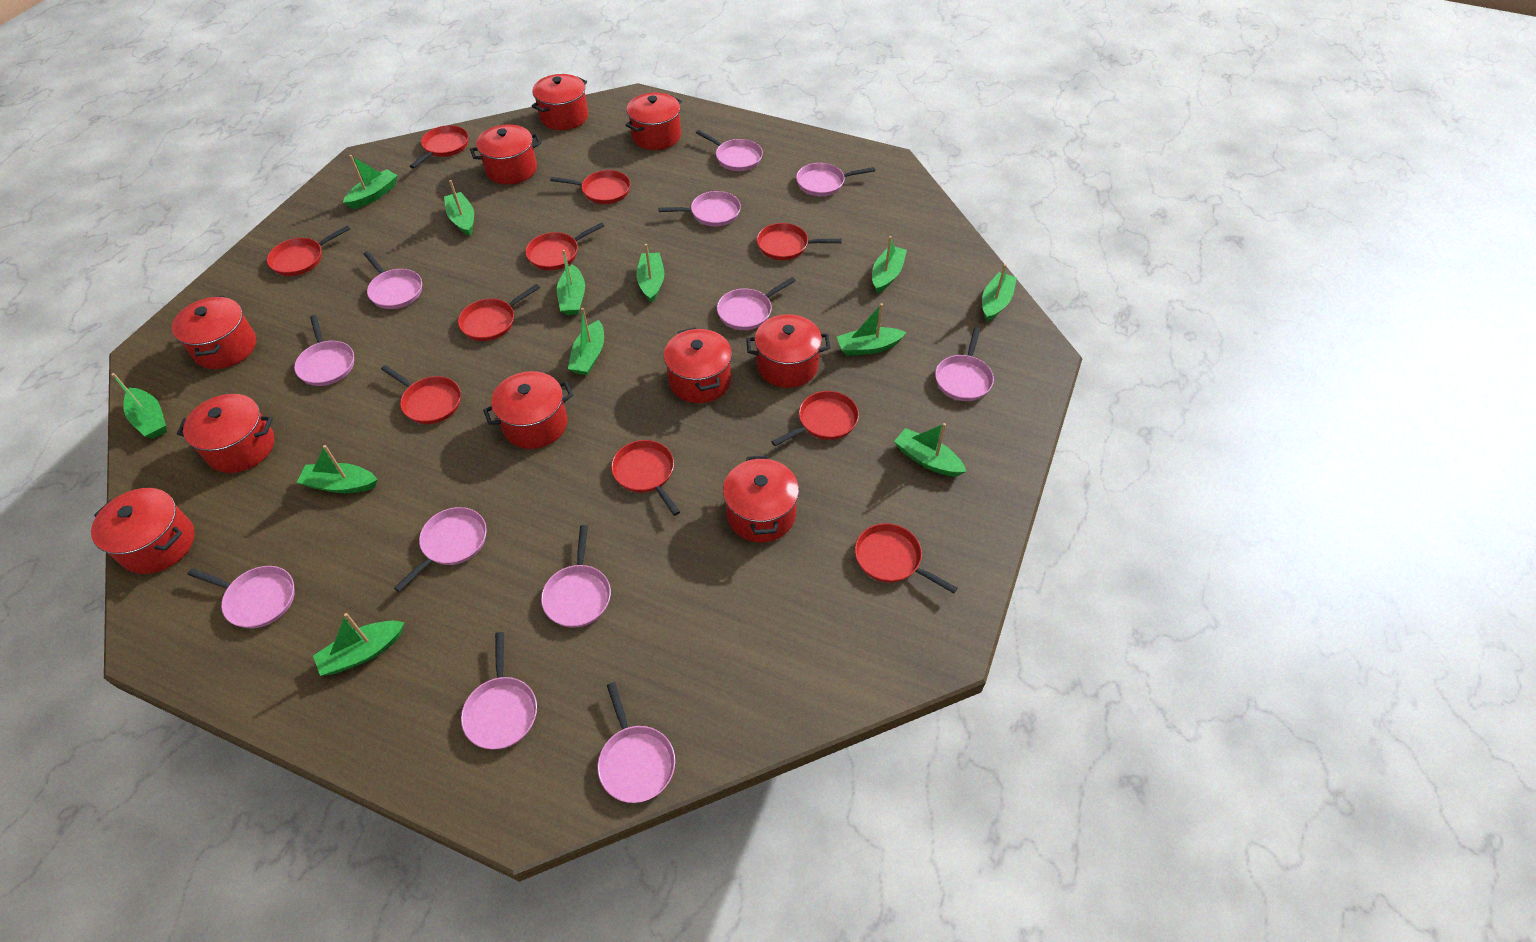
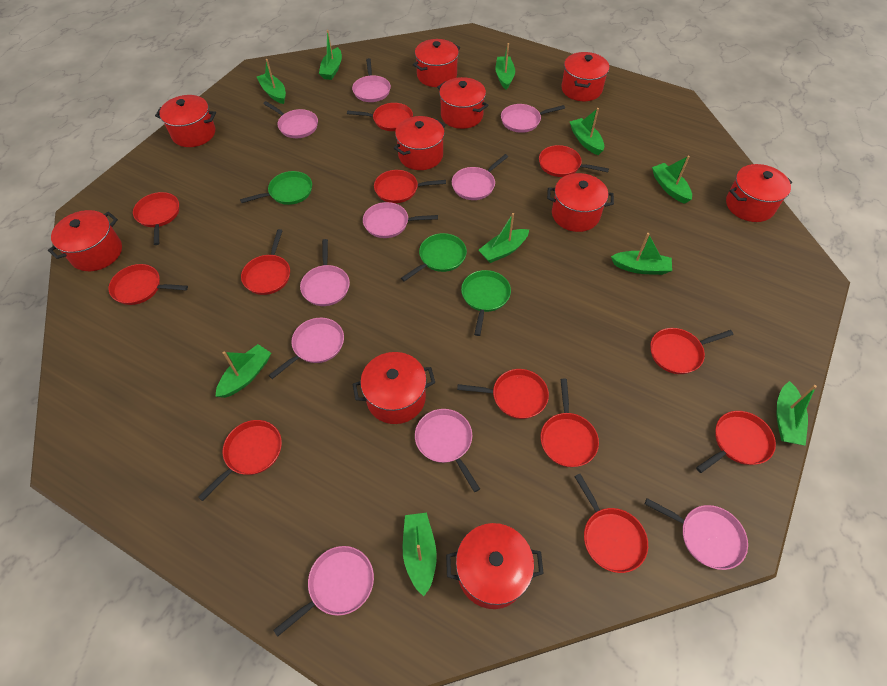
green boat: [111,373,167,439] [297,445,378,493] [313,613,404,676] [343,155,398,209] [444,180,474,236] [557,250,585,315] [568,308,604,375] [636,244,664,303] [836,303,906,356] [872,236,907,293] [894,423,967,477] [982,264,1017,322] = 12 -> [215,344,271,398] [257,59,286,104] [319,30,342,80] [403,513,437,596] [478,213,529,263] [496,43,515,90] [570,108,604,155] [611,233,672,275] [652,156,692,204] [777,381,817,446] = 10
green pan: none = 0 -> [240,171,312,205] [401,233,467,282] [461,270,511,336] = 3
pink pan: [188,566,295,628] [294,315,354,386] [364,251,422,309] [394,507,487,592] [461,632,537,749] [541,525,611,628] [598,682,675,803] [658,191,741,226] [696,130,763,171] [717,277,796,330] [796,163,875,196] [935,327,994,401] = 12 -> [263,101,318,138] [268,318,344,379] [273,546,374,637] [300,239,350,306] [352,58,391,102] [363,202,438,238] [415,409,480,492] [452,154,508,200] [501,104,565,133] [645,498,748,570] = 10
red pan: [267,225,350,276] [381,365,461,424] [410,125,468,168] [458,284,540,341] [525,222,604,270] [550,170,630,204] [611,440,680,516] [757,223,842,260] [771,391,859,446] [855,523,957,593] = 10 -> [109,264,188,305] [133,192,179,245] [198,420,282,501] [241,229,290,295] [347,103,413,131] [374,170,446,203] [457,369,549,419] [539,145,609,177] [541,379,599,467] [574,474,648,573] [650,328,734,374] [696,411,776,473] = 12

